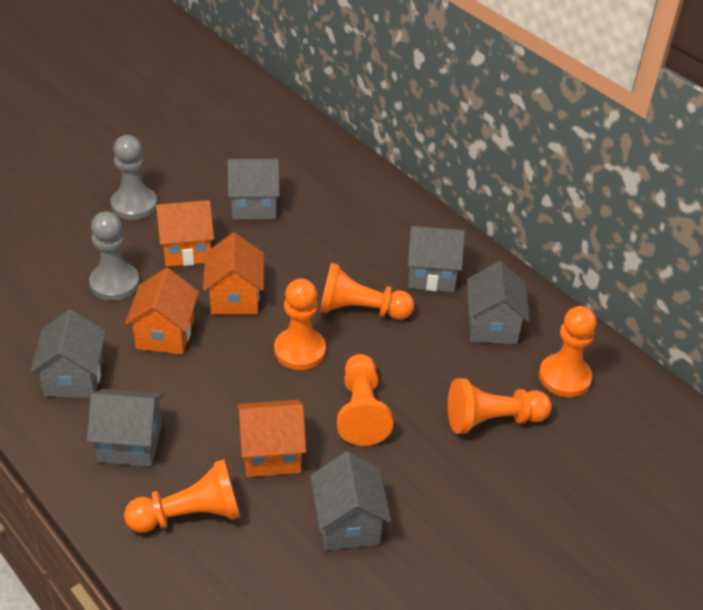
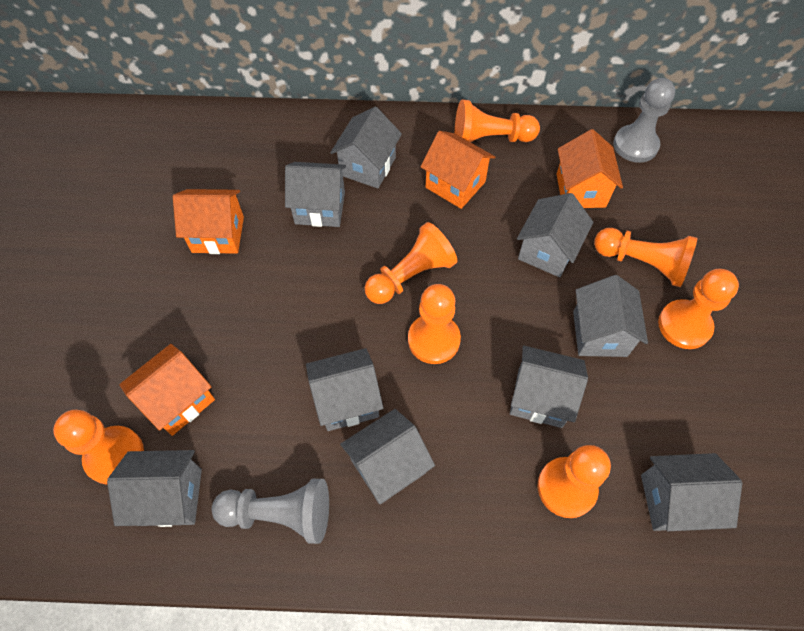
grey house: [30,309,106,398] [87,389,164,467] [227,159,280,220] [310,451,391,550] [408,226,465,292] [467,261,530,345] = 6 -> [107,450,202,527] [285,162,346,227] [306,348,384,431] [330,107,402,188] [340,409,435,504] [510,346,588,428] [517,193,593,277] [573,275,648,357] [641,453,742,531] = 9
orange pawn: [124,459,240,533] [274,279,326,370] [319,263,414,320] [337,354,393,446] [448,378,552,434] [539,306,597,397] = 6 -> [53,410,144,485] [365,222,457,304] [408,284,461,364] [455,100,540,142] [538,445,611,518] [594,228,697,287] [658,269,739,349] = 7

